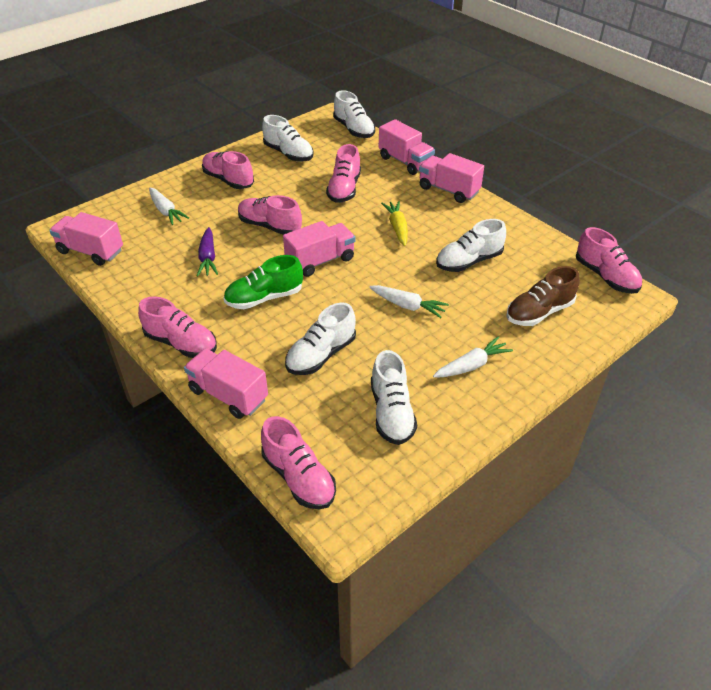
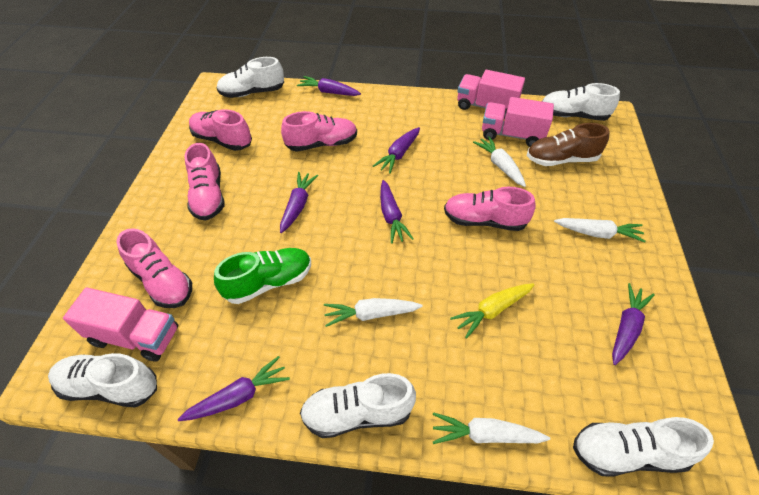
pink shoe: [138,297,217,358] [202,151,254,189] [238,195,302,235] [261,416,336,509] [326,144,361,203] [576,227,642,294] = 6 -> [116,228,192,308] [185,143,224,221] [189,109,252,151] [281,111,357,152] [444,187,536,231] = 5
pink truck: [49,212,123,266] [184,349,268,419] [283,221,355,277] [379,119,435,175] [419,153,484,203] = 5 -> [63,287,178,362] [457,70,525,119] [482,97,554,147] = 3
purple carrot: [197,227,218,277] = 1 -> [178,356,290,421] [280,172,318,233] [297,76,361,96] [373,127,420,174] [380,180,414,244] [612,283,655,365] = 6
white carrot: [149,188,189,225] [370,285,449,318] [433,336,513,377] = 3 -> [324,298,423,327] [433,412,550,444] [473,136,526,187] [554,218,646,243] = 4

